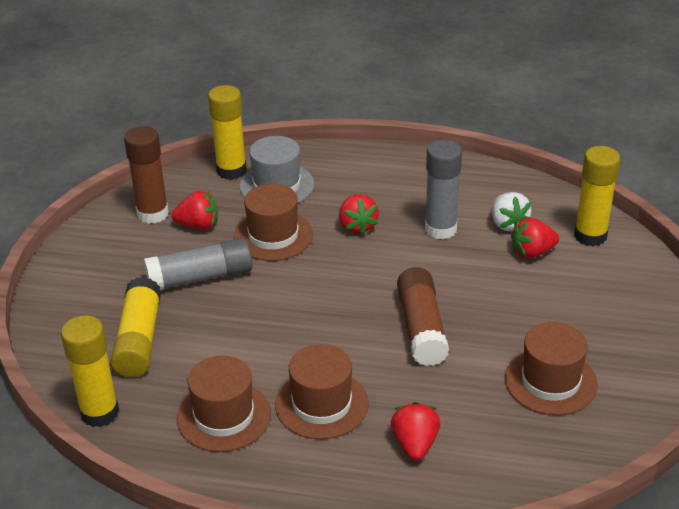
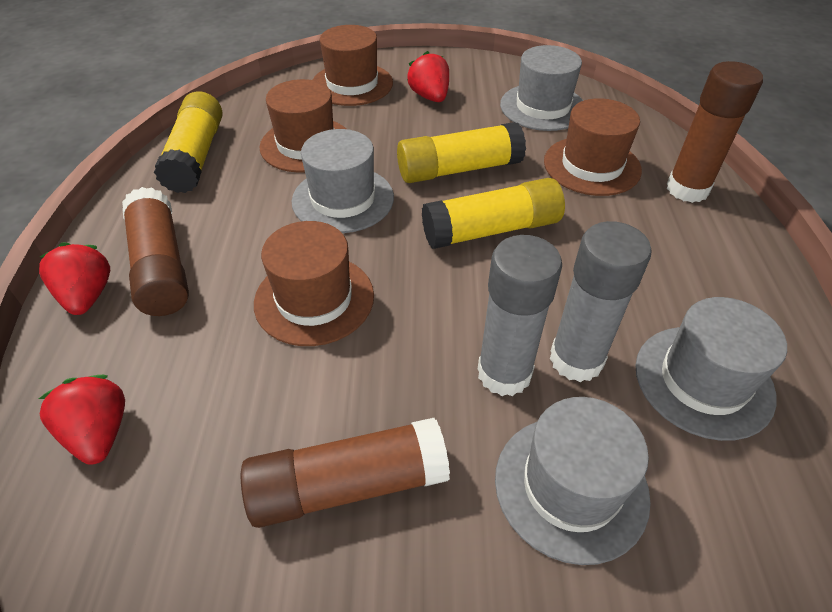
brown glue stick: [124,126,169,224] [397,267,449,366] = 2 -> [122,187,189,316] [241,418,450,528] [667,61,763,203] = 3
grey hat: [239,136,314,203] = 1 -> [292,129,394,233] [495,397,651,565] [500,45,583,131] [635,297,787,441] = 4
red strawberry: [171,190,218,230] [339,194,379,235] [391,402,440,461] [511,217,559,259] = 4 -> [39,243,110,315] [39,375,125,465] [407,51,449,102] = 3
white strawberry: [492,192,532,231] = 1 -> none = 0
yellow glue stick: [61,315,119,427] [111,277,161,377] [208,85,247,180] [574,146,621,246] = 4 -> [154,91,222,193] [397,122,526,183] [422,178,565,249] = 3

